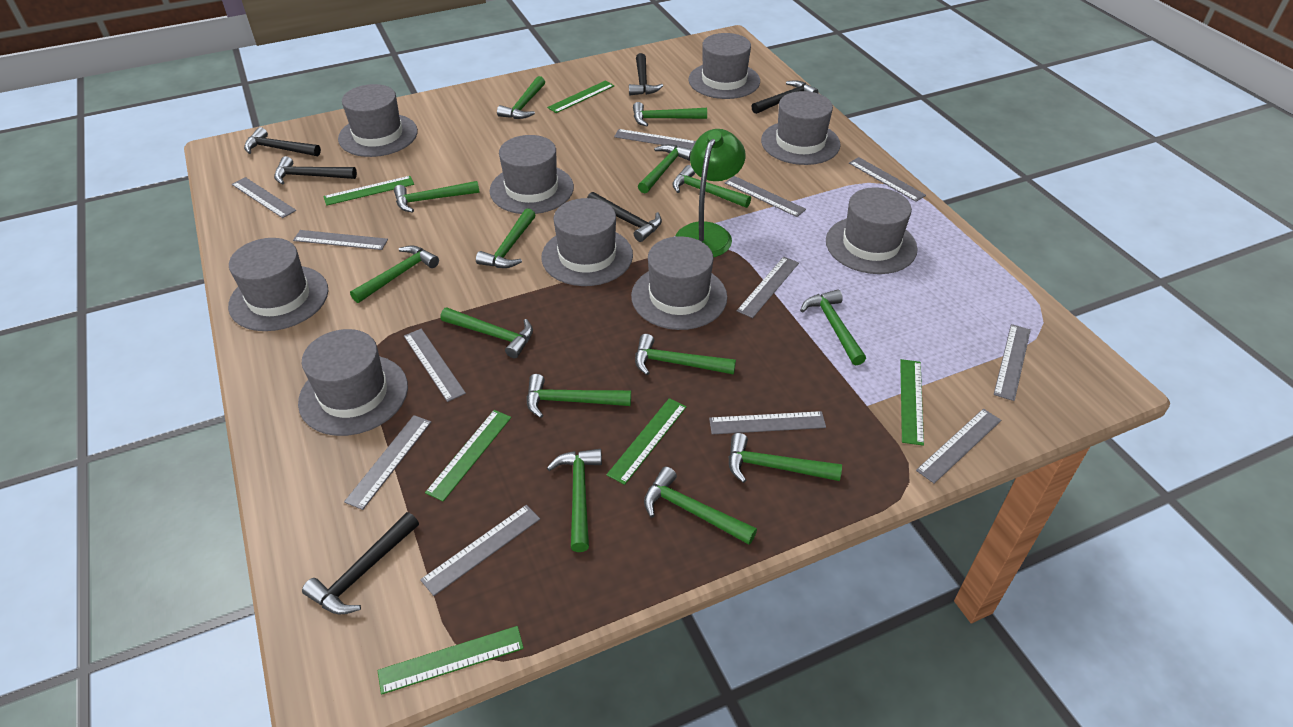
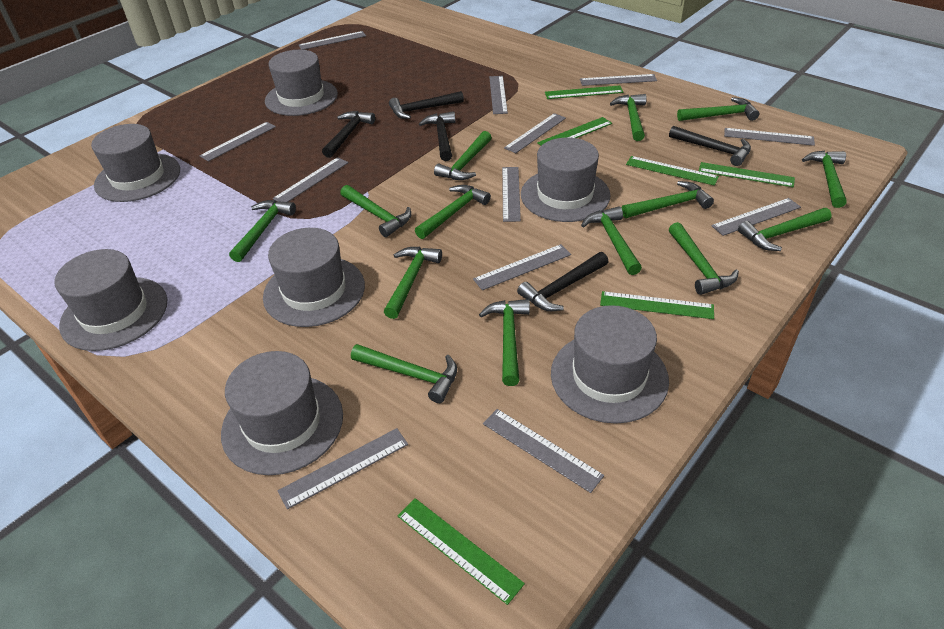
black hammer: [244,127,321,156] [274,156,357,185] [302,512,419,615] [587,192,662,242] [629,53,663,95] [751,80,819,114] = 6 -> [322,111,375,158] [389,91,464,119] [419,111,456,161] [517,252,609,311] [669,126,751,166] = 5
green lamp: [675,129,746,258] = 1 -> none = 0
grey hat: [228,238,329,331] [298,329,408,436] [338,84,418,157] [490,135,574,214] [541,198,633,286] [631,236,727,330] [688,33,760,99] [761,91,841,165] [826,187,918,274] = 9 -> [54,249,167,351] [91,124,180,202] [221,351,343,475] [263,228,365,327] [265,50,338,116] [521,138,611,222] [551,305,669,424] = 7

